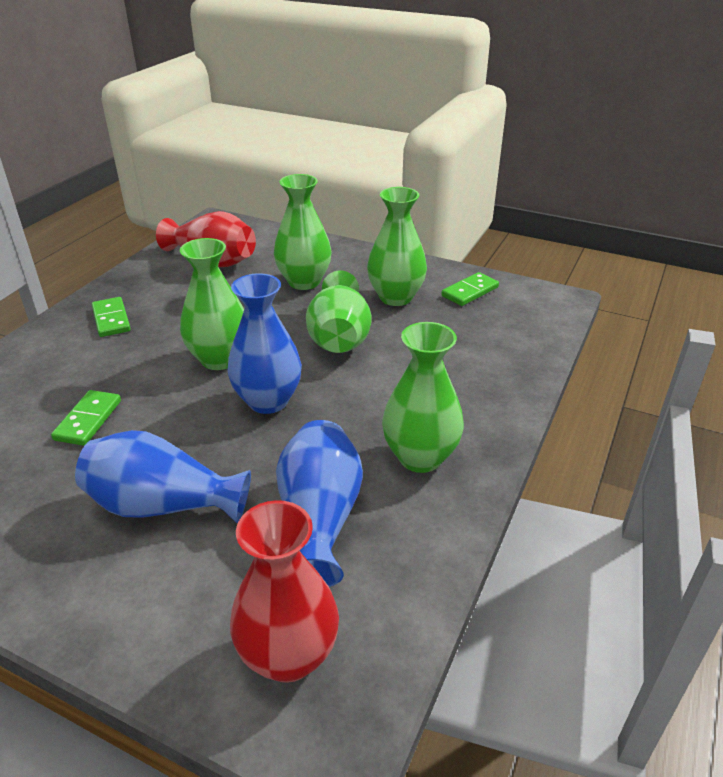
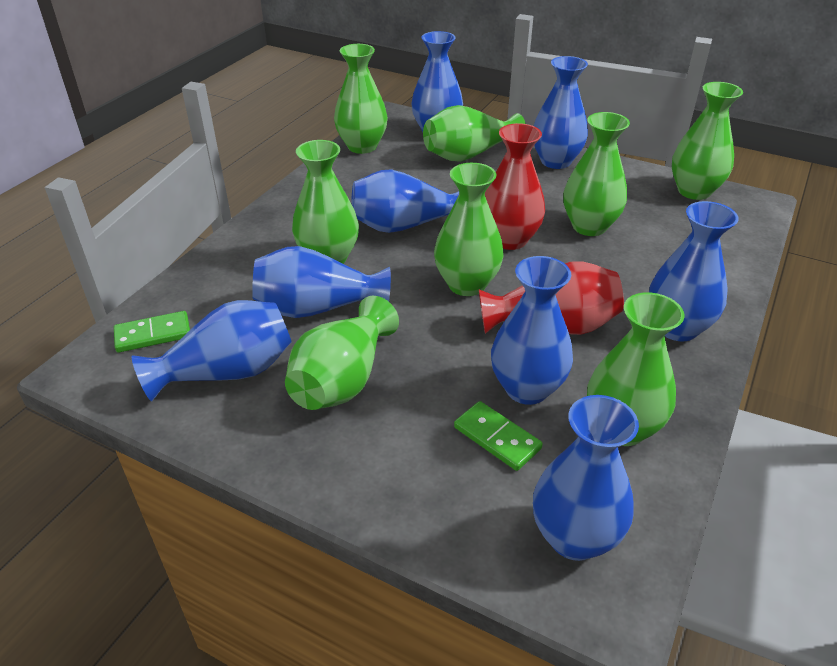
blue vase: [75,430,251,523] [227,273,302,414] [276,420,363,587] = 3 -> [132,300,292,402] [252,246,391,318] [351,169,459,233] [411,31,463,132] [491,256,573,405] [533,395,639,561] [534,56,588,169] [649,201,739,342] = 8
green domino: [51,390,121,446] [92,297,131,337] [441,272,499,306] = 3 -> [114,311,190,353] [454,401,543,471] = 2
green vase: [180,238,244,370] [274,174,331,290] [306,271,371,353] [367,187,427,306] [382,322,464,473] = 5 -> [285,296,399,410] [292,140,359,264] [334,44,388,154] [423,105,526,161] [434,163,503,296] [563,112,630,236] [587,292,685,446] [672,82,743,200] = 8

